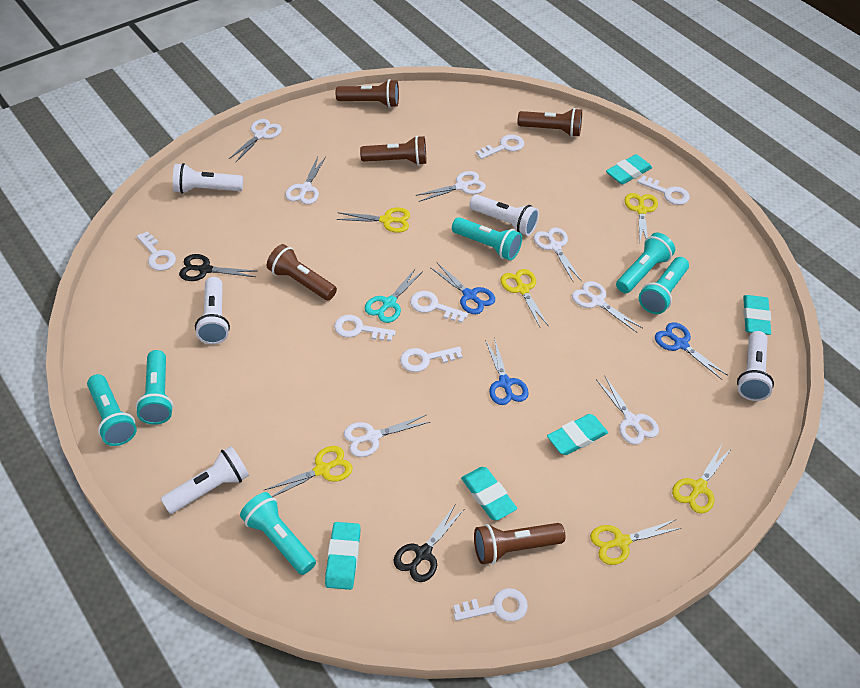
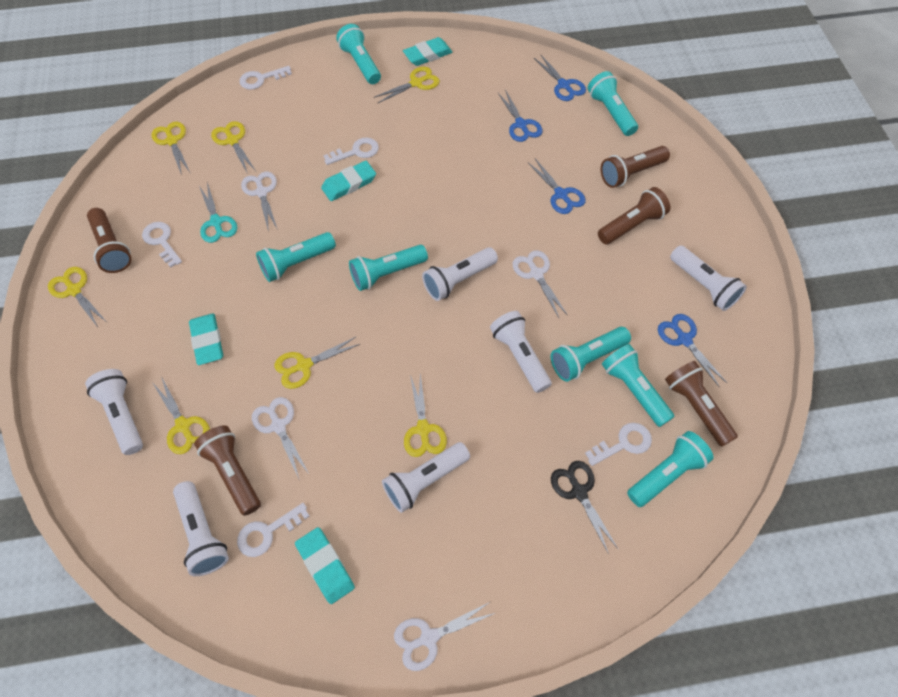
black scissors: [179,254,256,281] [393,505,463,582] = 2 -> [551,461,619,554] = 1
blue scissors: [430,263,495,314] [485,340,529,405] [655,322,727,380] = 3 -> [498,90,543,142] [527,159,586,214] [534,55,586,101] [658,314,727,386] = 4
turquoise eraser: [325,522,361,590] [461,467,517,521] [547,414,608,455] [606,154,652,185] [743,295,771,335] = 5 -> [189,313,223,365] [295,527,355,604] [321,161,376,201] [403,37,453,66] = 4
turquoise flashlight: [87,374,137,446] [136,350,174,425] [240,492,316,575] [452,217,522,260] [616,233,675,294] [639,257,689,314] = 6 -> [256,232,336,282] [336,24,381,84] [349,245,428,291] [551,327,631,382] [588,71,638,136] [602,344,674,427] [627,431,714,507] = 7
white flashlight: [161,446,249,514] [173,163,243,194] [195,277,230,344] [469,194,539,236] [737,331,774,401] = 5 -> [85,369,143,455] [173,481,229,576] [382,442,470,513] [422,247,498,301] [490,311,552,393] [670,245,747,311] = 6
white key: [137,231,176,271] [334,315,396,341] [400,347,462,372] [410,291,468,323] [453,588,528,622] [476,134,524,159] [637,175,690,205] = 7 -> [142,222,182,268] [237,503,310,557] [239,66,292,90] [323,138,379,165] [585,423,652,466] = 5
white scissors: [229,119,282,163] [285,157,326,204] [344,415,430,457] [415,171,486,202] [534,228,582,283] [572,281,643,333] [596,375,659,445] = 7 -> [241,172,278,232] [252,397,309,478] [394,602,495,671] [513,250,568,318] = 4
yellow scissors: [264,446,353,497] [336,207,410,233] [501,269,549,327] [590,519,681,565] [624,193,658,243] [672,445,732,514] = 6 -> [48,267,106,327] [151,122,190,175] [152,376,210,454] [211,121,256,174] [275,336,360,389] [373,67,440,104] [404,373,447,457] = 7

